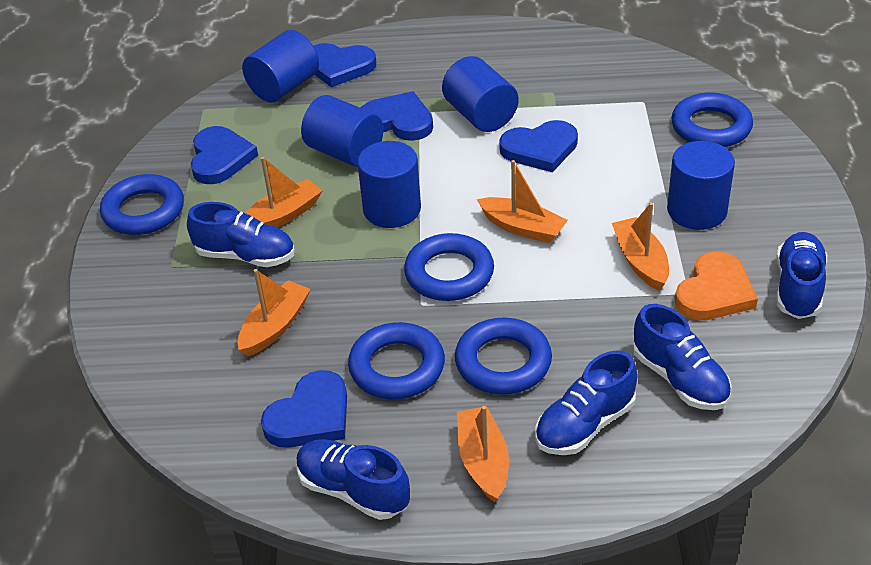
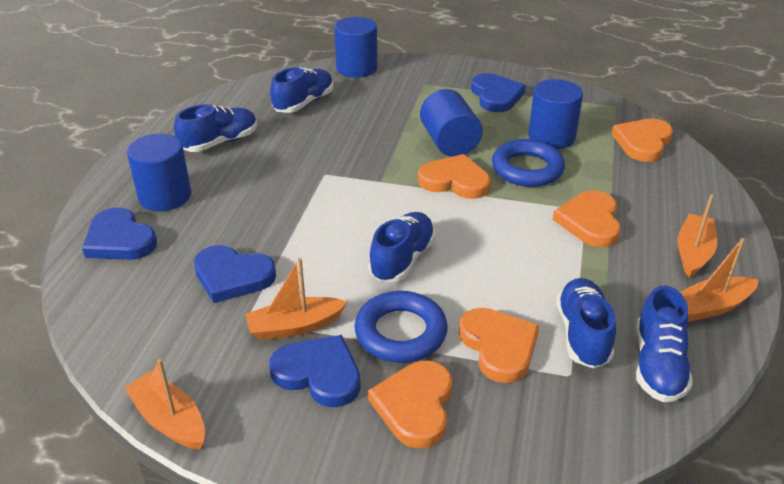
blue cylinder: [242,30,319,103] [301,95,383,167] [357,141,421,228] [442,56,519,132] [667,141,735,230] = 5 -> [127,134,191,211] [334,17,377,78] [420,89,482,157] [528,79,583,149] = 4
blue heart: [191,126,258,184] [261,370,347,448] [314,43,376,87] [361,91,433,141] [499,120,578,172] = 5 -> [82,207,157,260] [194,245,276,303] [269,335,361,407] [471,73,526,112] = 4
blue ring: [100,174,184,235] [348,322,445,399] [404,233,494,301] [455,317,552,395] [671,93,753,147] = 5 -> [355,291,448,363] [492,139,565,187] = 2
orange boat: [238,269,311,356] [245,157,322,228] [457,406,509,502] [477,160,568,243] [612,203,669,290] = 5 -> [124,359,205,450] [245,258,347,340] [677,194,717,278] [680,238,759,322] = 4
orange heart: [675,252,758,320] = 1 -> [368,361,452,448] [418,154,491,199] [459,308,539,383] [553,190,621,247] [612,119,673,162] = 5

